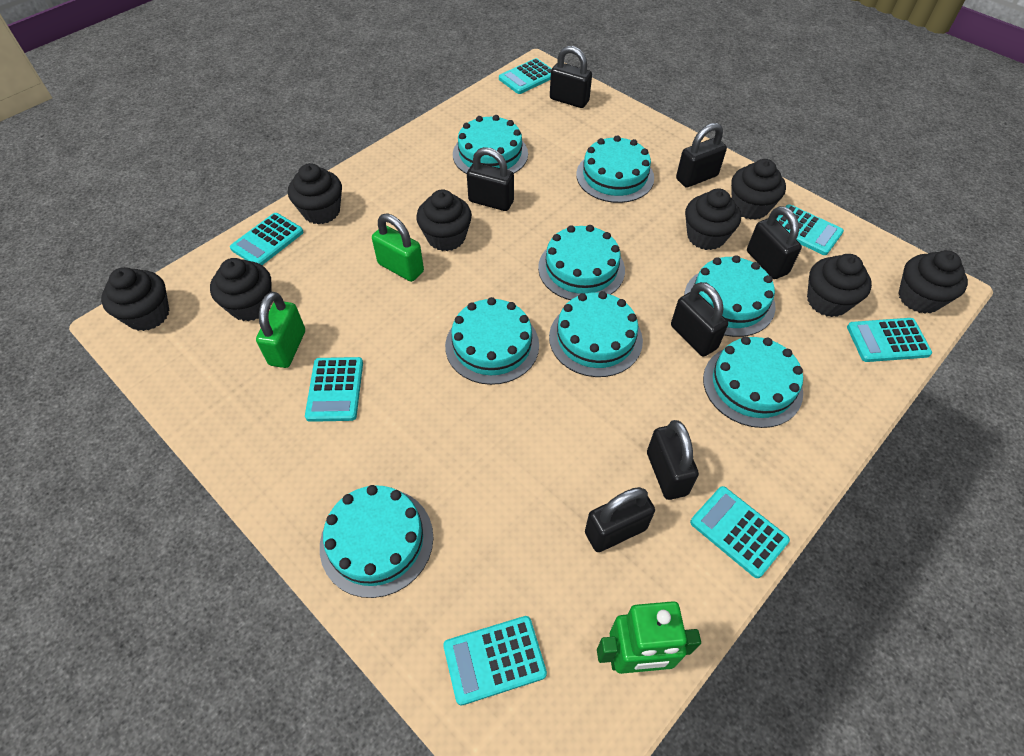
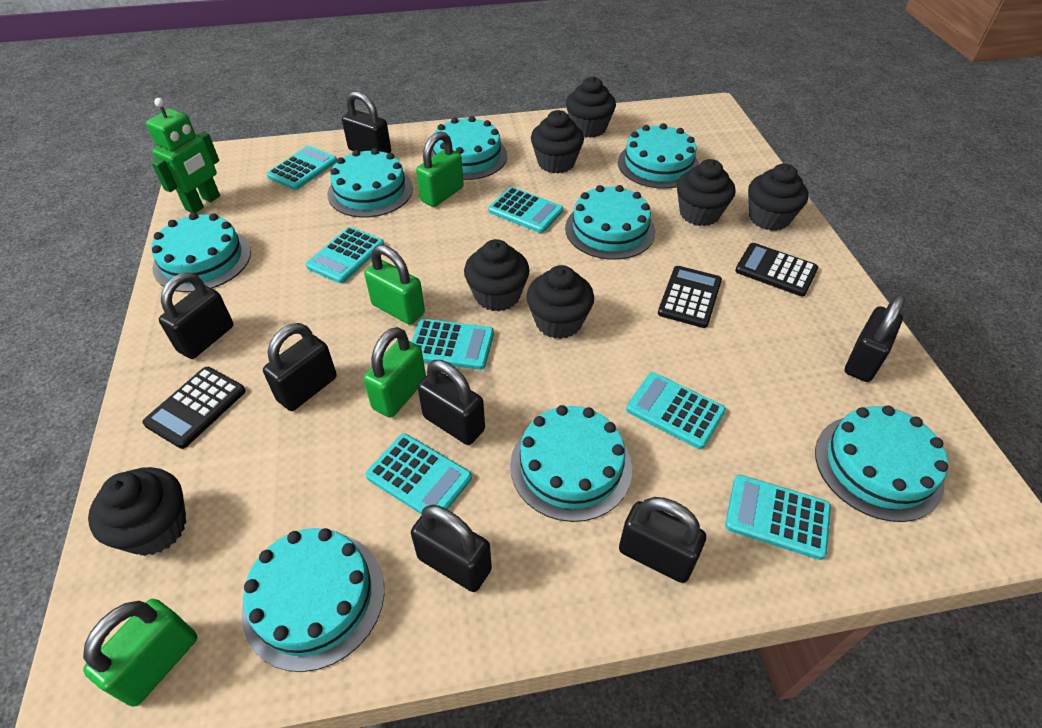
black calculator: none = 0 -> [142,367,246,449] [658,266,722,328] [735,243,818,296] = 3
black cupcake: [101,267,169,331] [210,258,272,321] [288,163,342,224] [416,190,472,251] [685,188,741,250] [731,159,786,220] [807,254,872,317] [898,250,968,314] = 8 -> [88,467,186,556] [464,239,530,312] [526,265,594,339] [531,110,584,173] [566,77,616,138] [677,159,736,226] [748,163,808,231] = 7
green padlock: [256,292,305,368] [372,214,424,282] = 2 -> [83,599,197,707] [363,327,426,418] [364,245,425,325] [416,131,464,207] = 4

